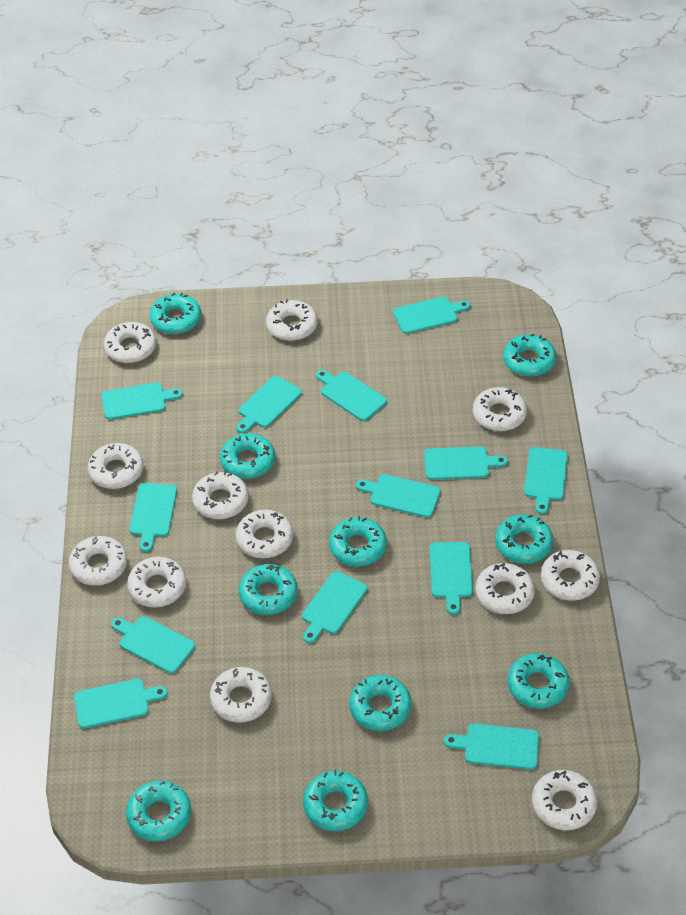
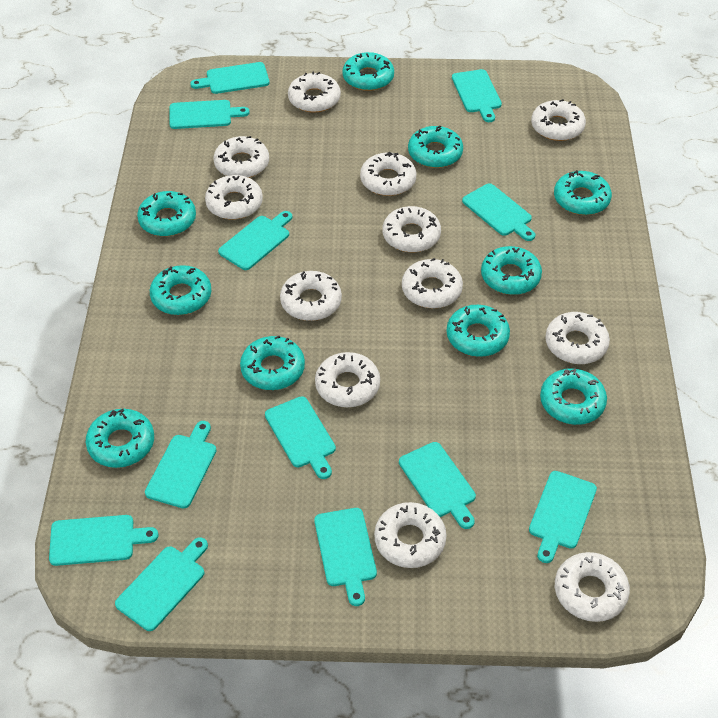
turquoise cutting board: [74,679,168,729] [102,382,183,420] [111,616,195,674] [130,483,177,552] [236,376,302,433] [302,571,367,643] [316,370,387,421] [356,474,441,518] [393,297,470,334] [424,446,508,480] [430,542,473,615] [444,724,539,770] [524,447,568,514] = 13 -> [49,515,159,566] [115,537,208,631] [145,421,217,508] [169,100,250,129] [190,62,270,94] [218,211,292,270] [265,396,336,479] [314,508,377,606] [399,442,476,529] [452,69,502,122] [462,183,535,241] [529,471,597,563] = 12

